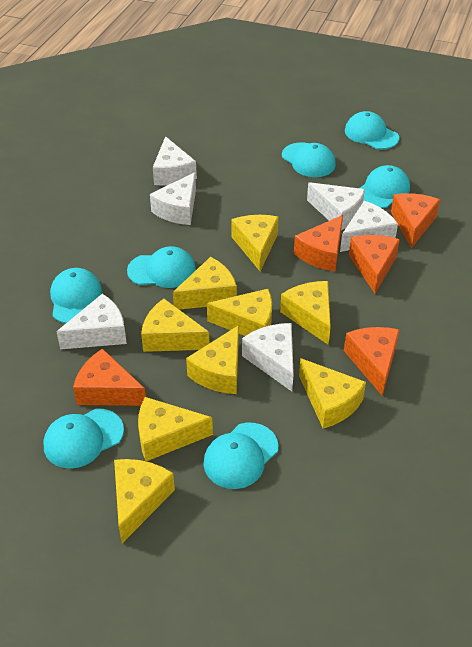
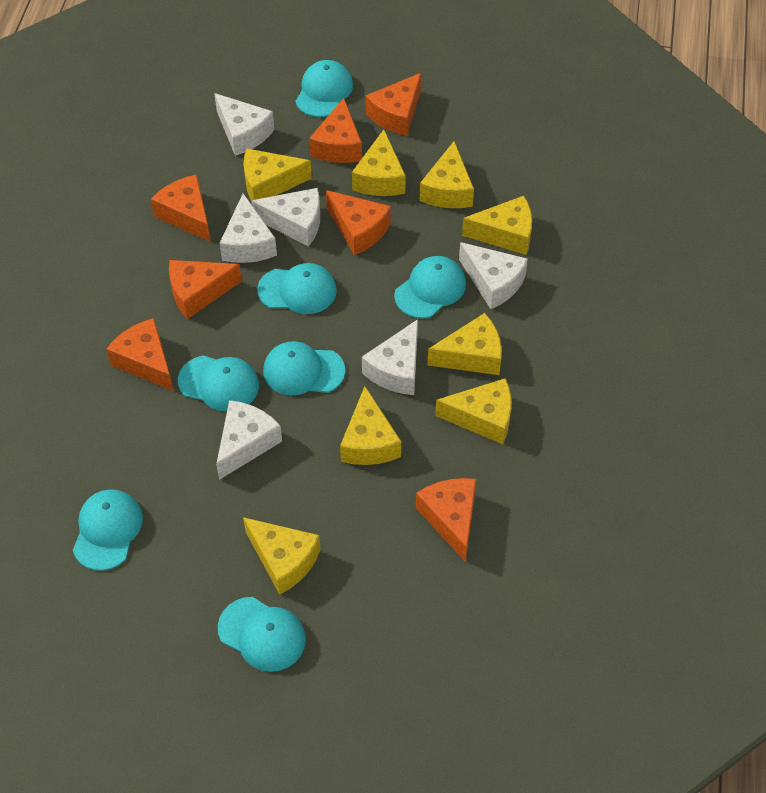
orange cheese: [73,348,146,406] [294,215,343,271] [344,327,399,396] [349,235,400,294] [391,193,440,248] = 5 -> [106,318,173,391] [151,174,211,242] [169,260,242,319] [309,98,362,163] [326,190,391,255] [366,73,421,136] [416,478,476,562] = 7
yellow cheese: [114,459,175,543] [138,397,213,461] [141,299,209,352] [173,257,237,310] [186,325,239,394] [207,289,272,336] [231,215,279,271] [280,281,331,345] [299,358,366,429] = 9 -> [243,517,320,595] [244,149,312,201] [340,386,401,465] [352,130,406,196] [420,141,474,208] [428,313,502,375] [435,378,511,444] [462,196,532,255] = 8

